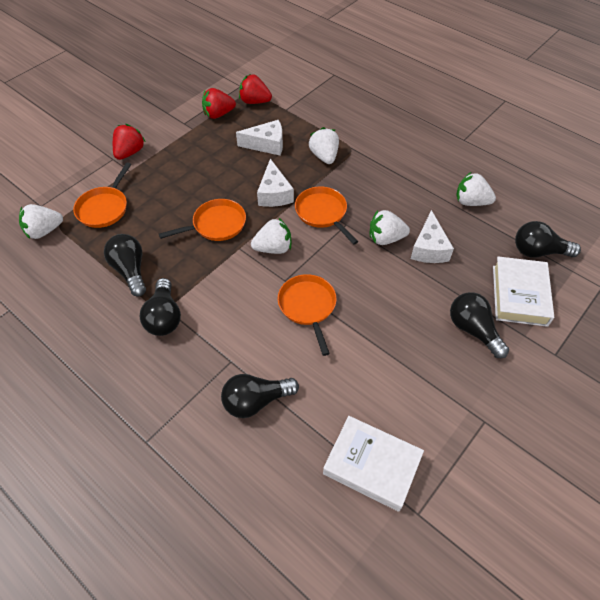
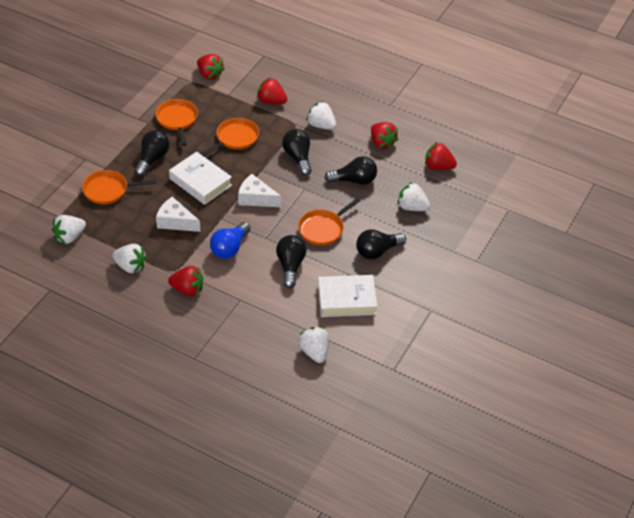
blue light bulb: none = 0 -> [210,222,251,259] = 1
red strawberry: [113,124,146,160] [202,88,236,119] [239,74,272,104] = 3 -> [168,266,203,296] [197,54,225,80] [257,77,287,104] [371,122,399,149] [425,142,457,170] = 5
white cheese: [236,120,283,156] [257,159,294,207] [411,210,454,263] = 3 -> [156,197,201,232] [238,174,281,207] = 2

